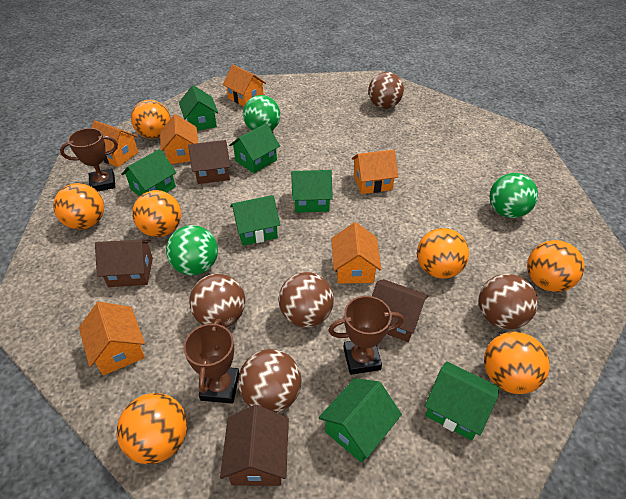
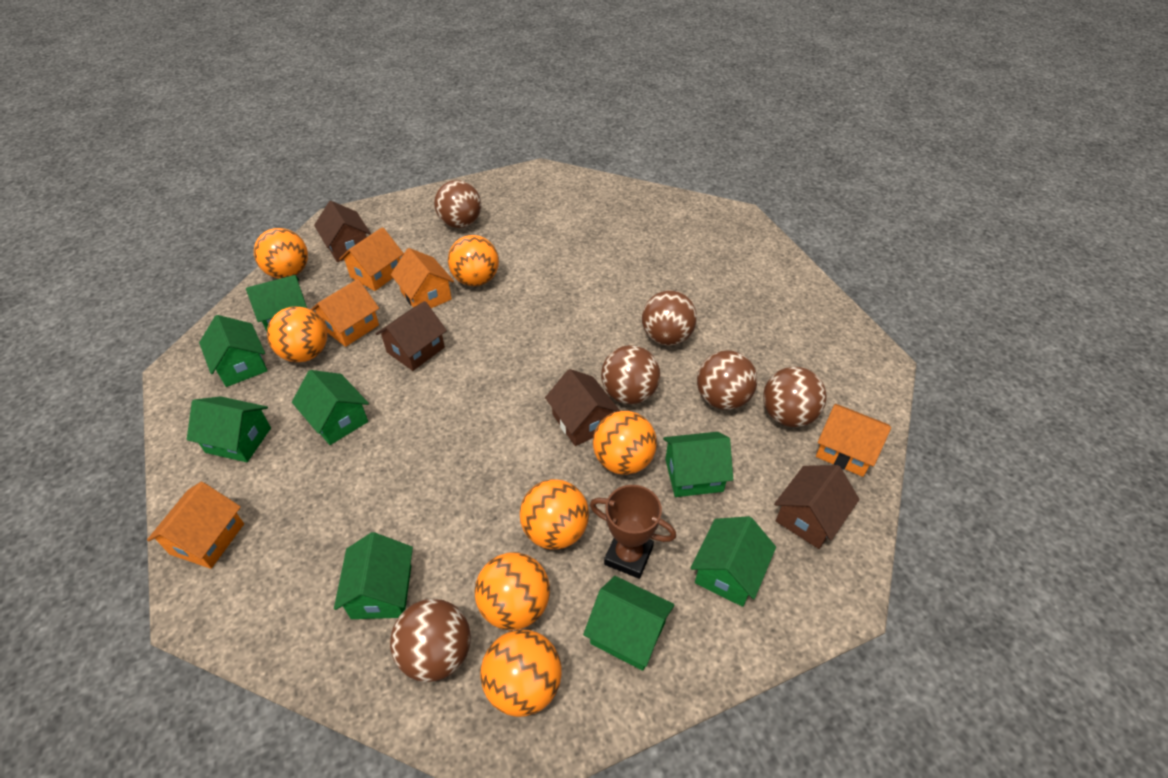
brown ball: [189,274,245,327] [238,349,301,413] [279,272,334,327] [368,72,404,109] [479,274,538,329] = 5 -> [390,599,471,682] [434,180,481,228] [601,345,660,404] [642,291,697,346] [697,351,757,410] [763,367,827,427] = 6
brown trophy: [60,128,118,191] [183,319,240,404] [328,296,404,375] = 3 -> [590,485,676,579] = 1
green ball: [166,225,218,276] [243,95,280,131] [489,173,538,218] = 3 -> none = 0
green house: [122,149,176,196] [179,85,218,131] [229,123,280,173] [230,195,280,246] [291,170,333,213] [319,378,402,463] [425,361,499,441] = 7 -> [187,396,271,462] [199,315,268,387] [246,275,307,332] [292,370,369,445] [334,532,413,619] [583,576,675,671] [663,432,733,497] [691,516,776,607] = 8
orange house: [79,302,145,375] [91,120,138,167] [160,114,198,164] [222,65,266,106] [331,222,381,283] [352,150,398,194] = 6 -> [147,482,244,569] [310,279,379,347] [339,227,404,291] [391,248,454,308] [816,404,891,477] = 5

